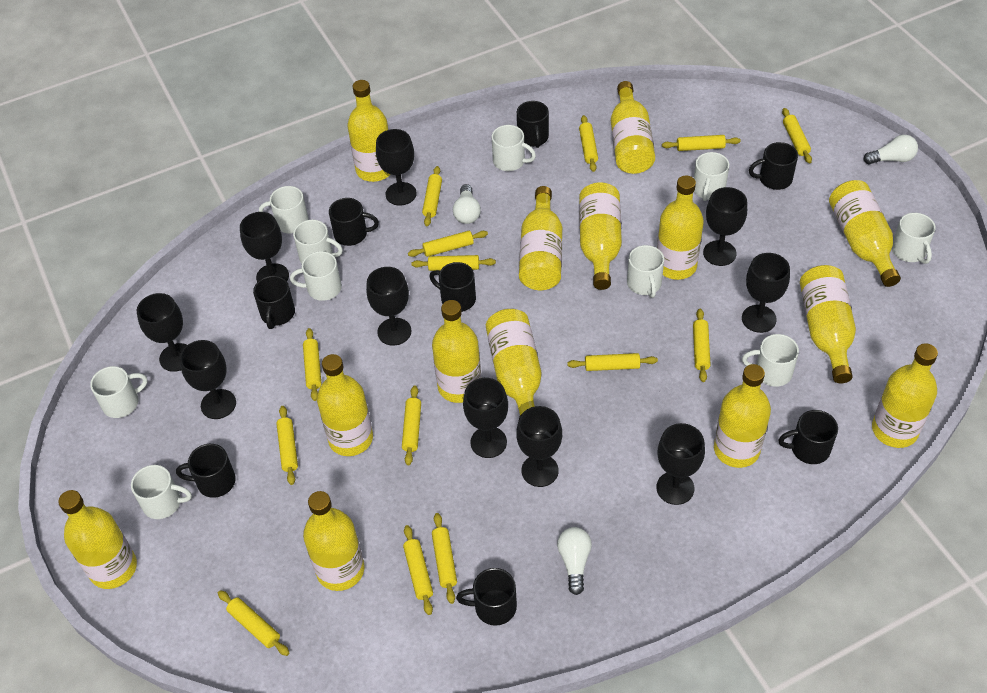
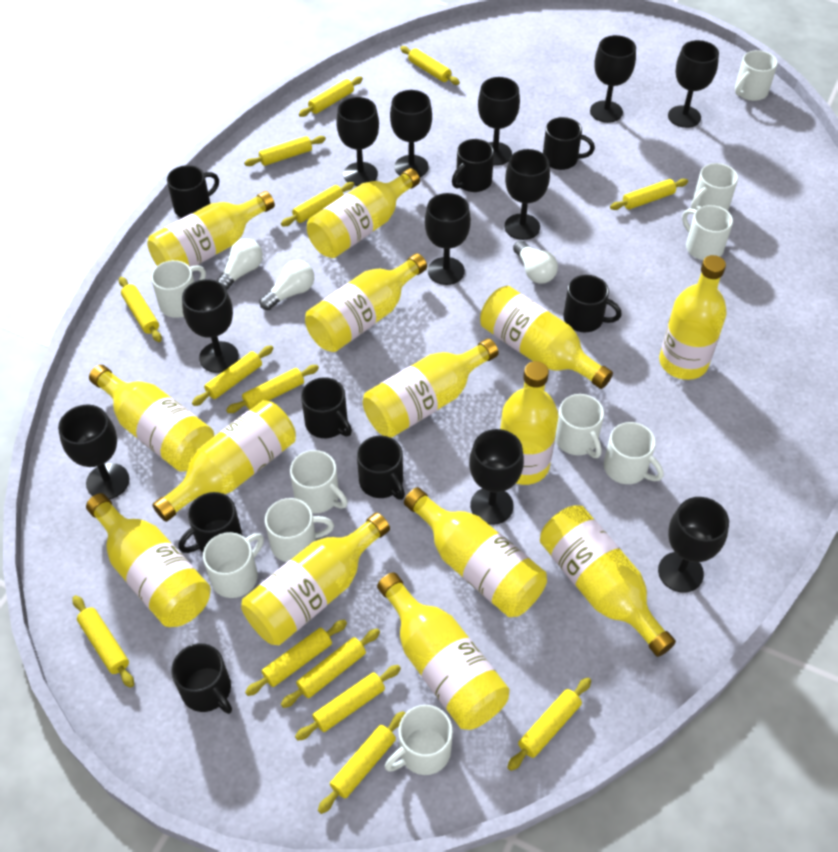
black goblet: [137,293,187,372] [179,340,236,419] [240,212,289,282] [366,267,412,346] [376,129,417,206] [463,378,508,458] [516,406,562,487] [656,423,705,505] [703,187,747,266] [742,253,790,333] = 10 -> [58,404,129,499] [182,279,239,373] [336,97,379,186] [390,90,432,177] [425,193,471,285] [469,429,524,525] [478,77,520,166] [504,149,550,240] [590,35,636,123] [658,497,729,593] [668,40,719,128] = 11

